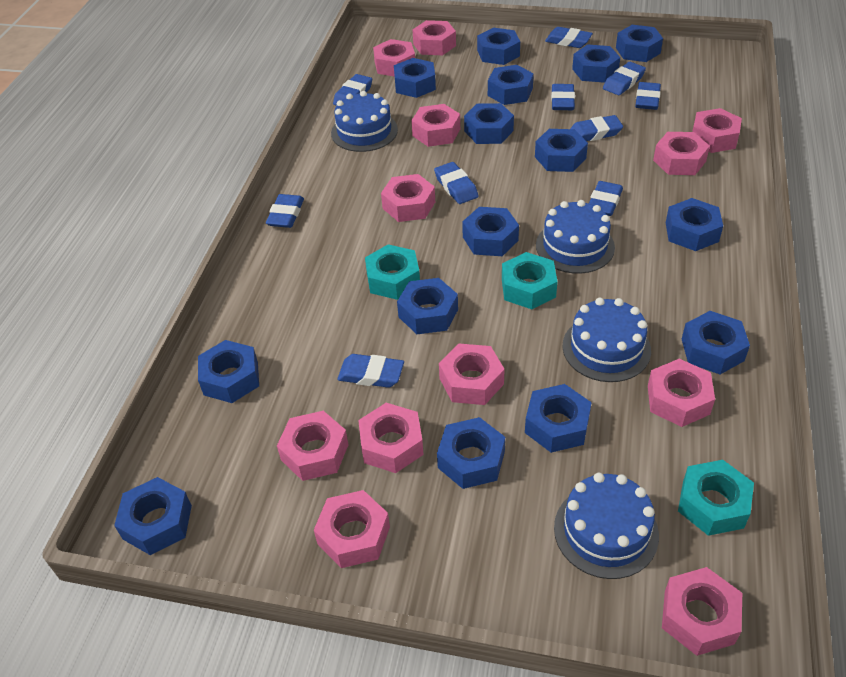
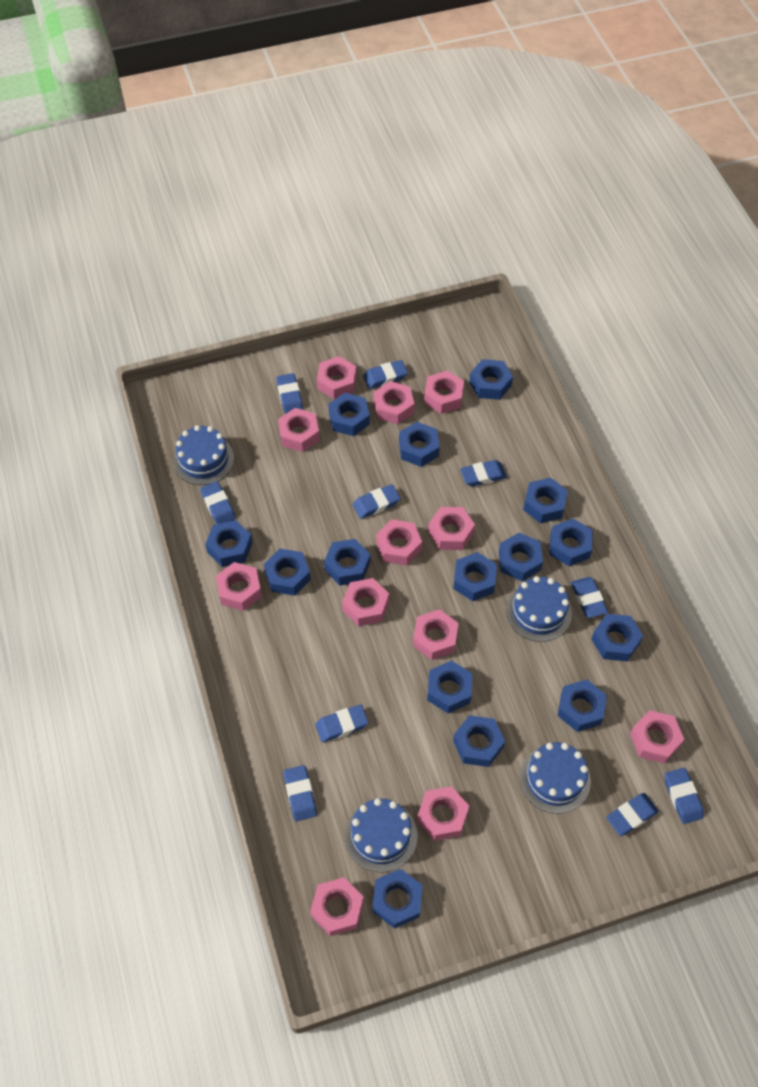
turquoise nut: [365,244,420,300] [502,252,558,309] [678,460,754,536] = 3 -> none = 0

